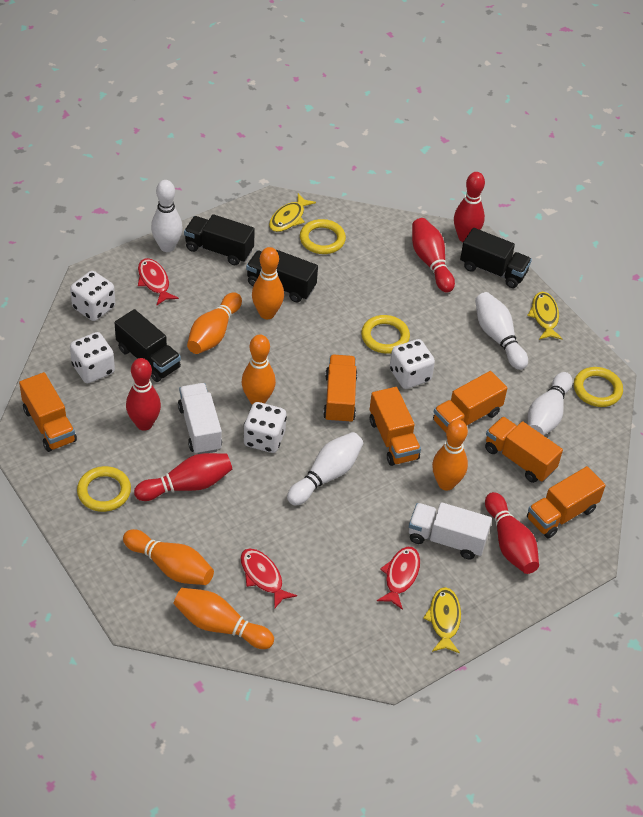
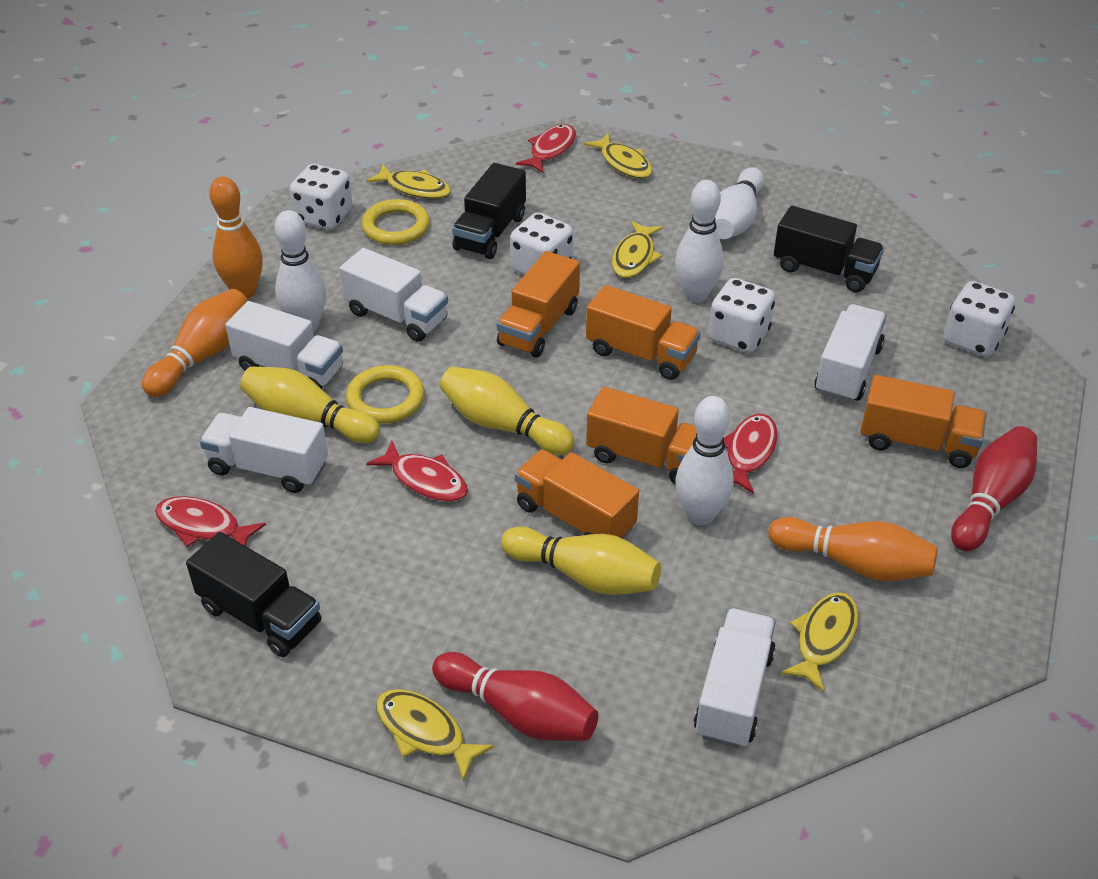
black truck: [114,309,181,382] [184,214,255,265] [246,250,318,303] [460,228,532,288] = 4 -> [186,532,321,657] [452,163,526,259] [774,206,884,292] = 3
orange bowling pin: [123,529,214,585] [173,588,274,649] [187,293,242,354] [242,335,276,405] [252,247,284,319] [432,419,468,491] = 6 -> [142,289,248,397] [209,176,263,298] [768,517,938,581] = 3
orange truck: [19,372,77,452] [323,355,357,424] [370,387,421,466] [433,371,507,433] [485,416,563,483] [527,466,606,538] = 6 -> [497,251,580,358] [515,449,639,539] [586,285,701,380] [586,387,697,485] [860,375,987,468] = 5
red bowling pin: [126,358,161,431] [134,453,232,501] [412,218,455,293] [454,172,485,242] [485,492,539,574] = 5 -> [432,652,598,741] [951,426,1037,551] = 2
red fish: [138,258,179,305] [241,548,297,609] [377,547,420,610] = 3 -> [155,496,266,547] [366,441,468,502] [516,124,576,173] [724,414,777,494] = 4
white truck: [178,383,222,454] [409,502,492,560] = 2 -> [200,407,328,493] [225,301,343,389] [339,248,448,342] [694,608,776,748] [815,304,886,402] = 5
yellow bowling pin: none = 0 -> [240,366,380,443] [440,366,575,455] [501,526,661,595] = 3
yellow fish: [269,193,316,232] [423,587,461,654] [527,292,563,340] = 3 -> [366,165,451,199] [376,689,494,782] [584,133,653,178] [612,221,663,278] [780,592,859,692] = 5
yellow ring: [77,466,131,512] [300,219,346,254] [361,315,410,354] [574,367,623,407] = 4 -> [346,365,425,424] [361,199,430,245] = 2

